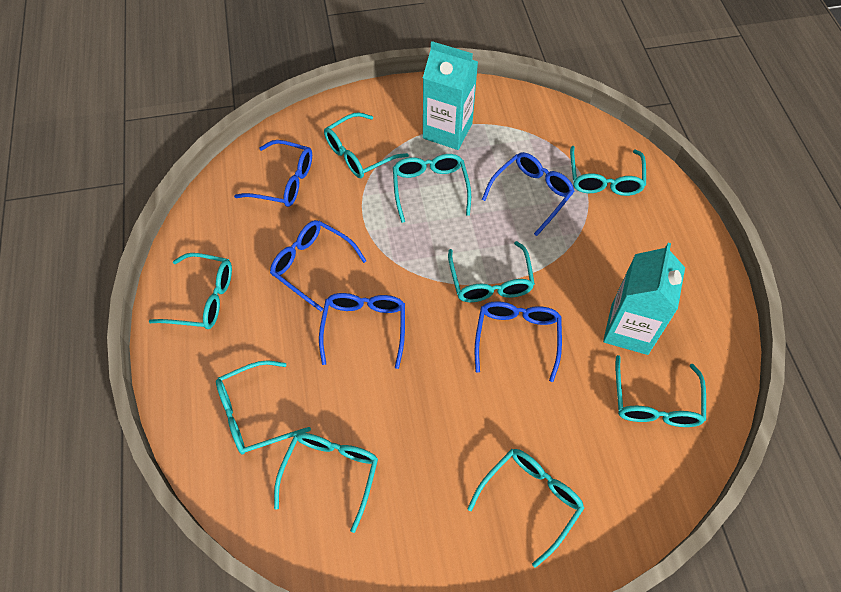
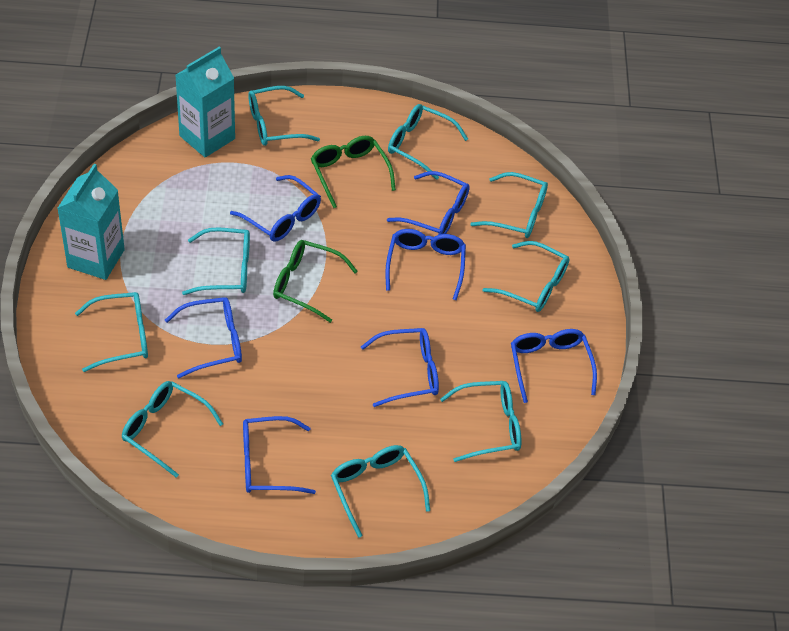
blue glasses: [234,140,312,207] [270,220,366,311] [319,293,405,369] [474,301,562,382] [482,152,575,236] = 5 -> [165,297,242,379] [230,175,321,242] [243,416,316,494] [361,328,439,407] [385,229,466,300] [387,171,470,235] [511,329,597,403] = 7
green glasses: none = 0 -> [273,240,358,323] [311,136,396,208] = 2

